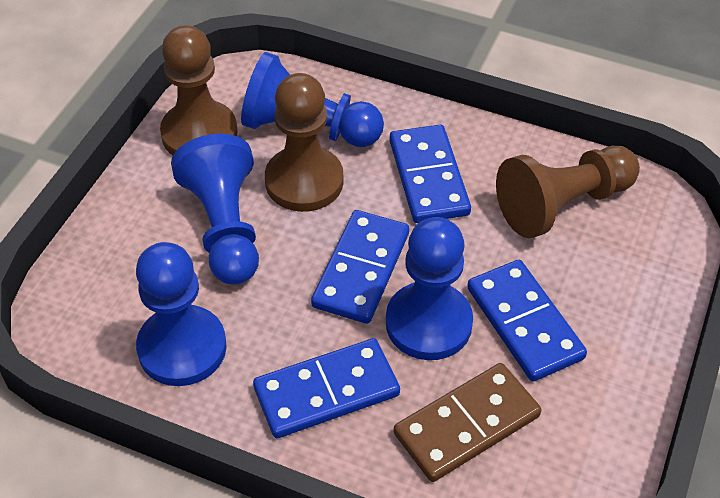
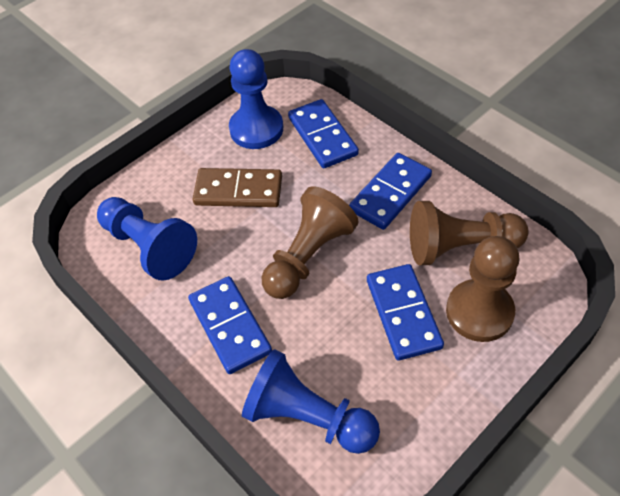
blue pawn: [136,242,227,386] [171,134,259,285] [241,52,384,147] [386,217,473,360] = 4 -> [97,197,197,281] [229,49,283,149] [242,349,380,454] = 3

